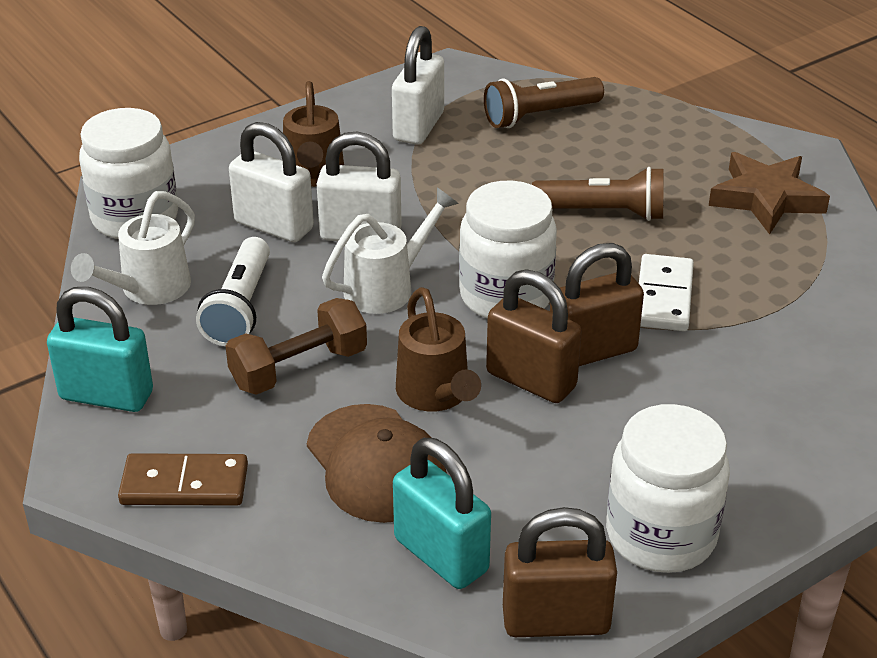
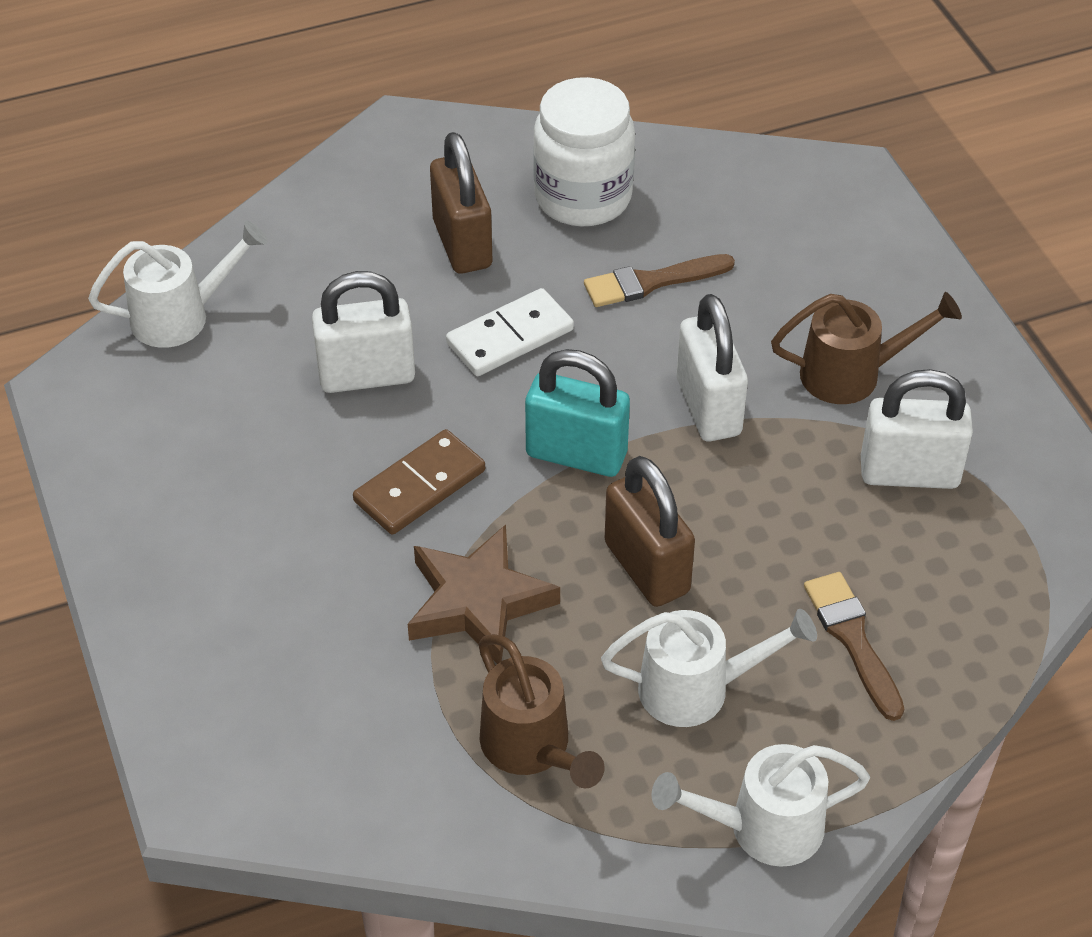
brown brush: none = 0 -> [584,254,735,307] [804,572,904,721] = 2
brown cap: [307,404,447,523] = 1 -> none = 0
brown dumbbell: [225,298,367,395] = 1 -> none = 0
brown flashlight: [484,77,604,128] [532,167,664,221] = 2 -> none = 0
brown padlock: [486,269,582,403] [503,507,617,637] [550,243,644,366] = 3 -> [430,132,492,274] [605,456,695,607] = 2
turquoise padlock: [47,287,153,412] [393,438,491,589] = 2 -> [525,349,630,477] = 1
white flashlight: [196,237,270,346] = 1 -> none = 0
white jar: [79,108,178,239] [459,181,557,319] [606,404,730,573] = 3 -> [533,77,635,226] = 1
white watering can: [71,191,195,305] [322,187,459,314] = 2 -> [88,221,267,348] [601,609,817,727] [652,744,870,867] = 3

